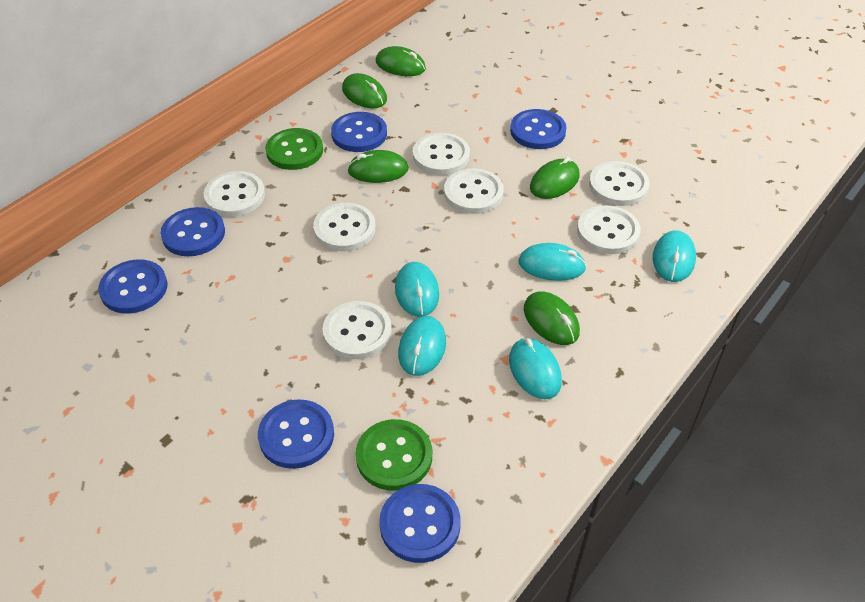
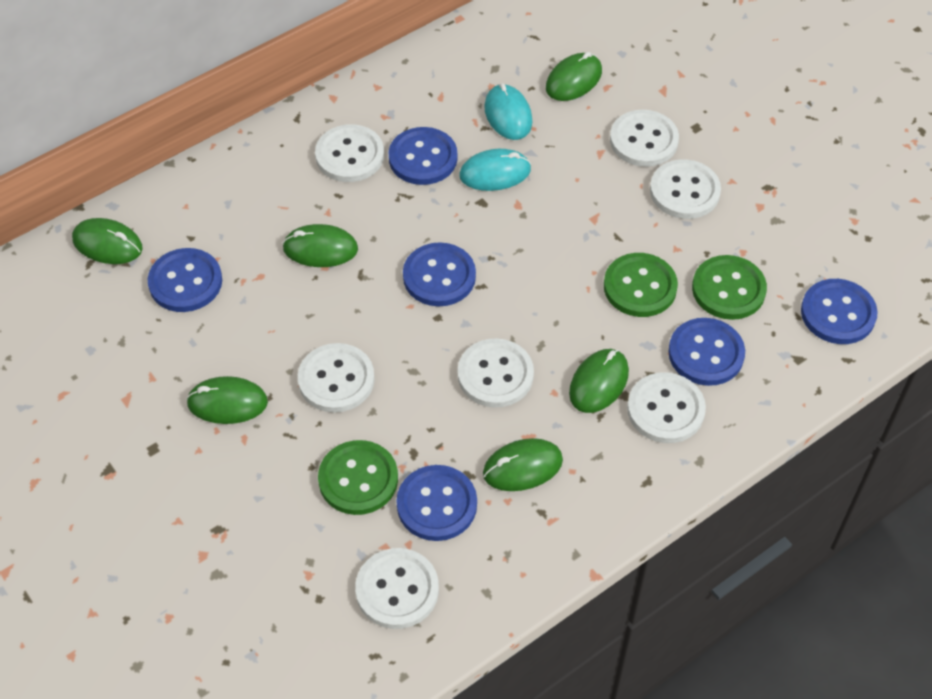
green button: [265,128,323,170] [356,419,432,491] = 2 -> [318,440,398,515] [604,253,678,317] [692,255,767,320] = 3
green mouse: [342,73,387,108] [347,150,409,183] [376,46,426,76] [524,291,580,345] [530,157,579,199] = 5 -> [72,218,143,264] [186,376,268,424] [282,224,358,267] [483,438,563,491] [546,52,602,101] [569,349,629,413] = 6
turquoise mouse: [395,262,439,317] [398,316,446,376] [509,338,562,399] [518,243,586,281] [653,230,696,282] = 5 -> [460,149,531,191] [484,83,532,140] = 2

